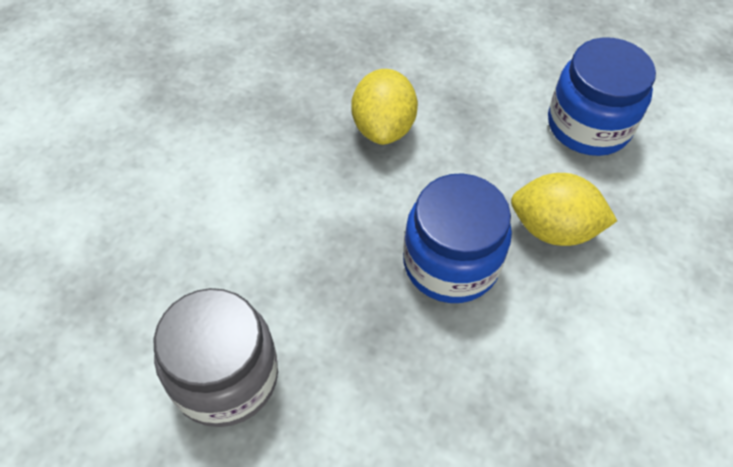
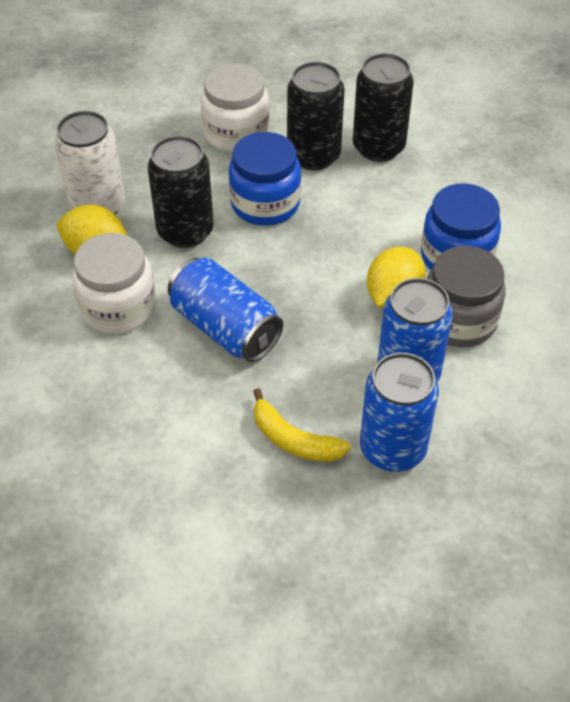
black can: none = 0 -> [148,136,214,248] [287,62,345,171] [353,53,414,162] = 3
blue can: none = 0 -> [168,258,283,362] [360,353,439,472] [377,278,453,382] = 3
white can: none = 0 -> [55,111,125,214] = 1
white jar: none = 0 -> [72,233,156,334] [201,63,269,152] = 2
yellow banana: none = 0 -> [253,388,351,462] = 1

